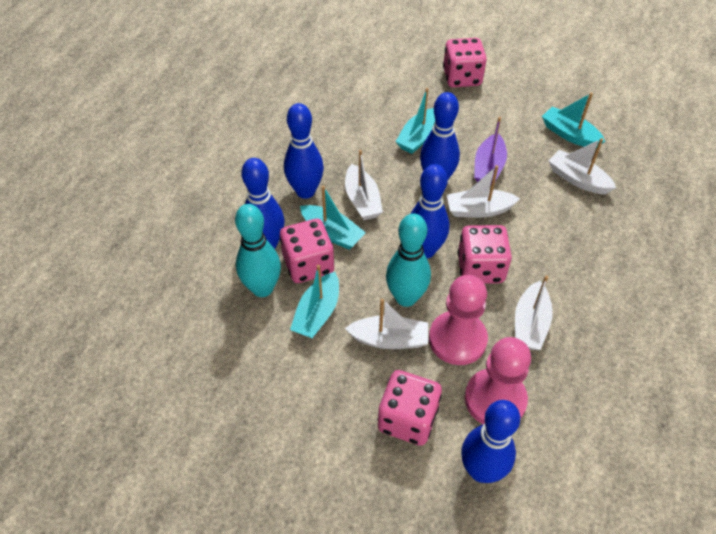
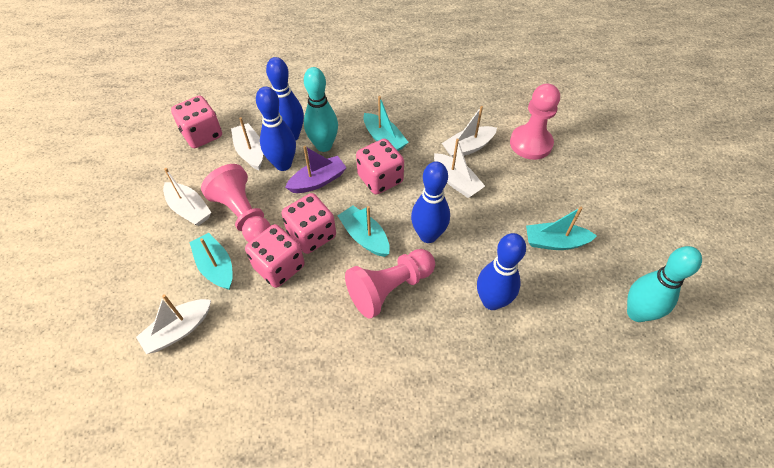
blue bowling pin: [241,158,284,249] [284,103,324,199] [411,164,449,259] [420,92,460,179] [461,400,520,483] = 5 -> [256,87,296,171] [266,57,304,140] [411,162,450,243] [477,233,526,310] = 4
pink pawn: [429,275,488,365] [465,337,531,424] = 2 -> [201,164,271,242] [345,249,435,319] [510,84,560,160] = 3

